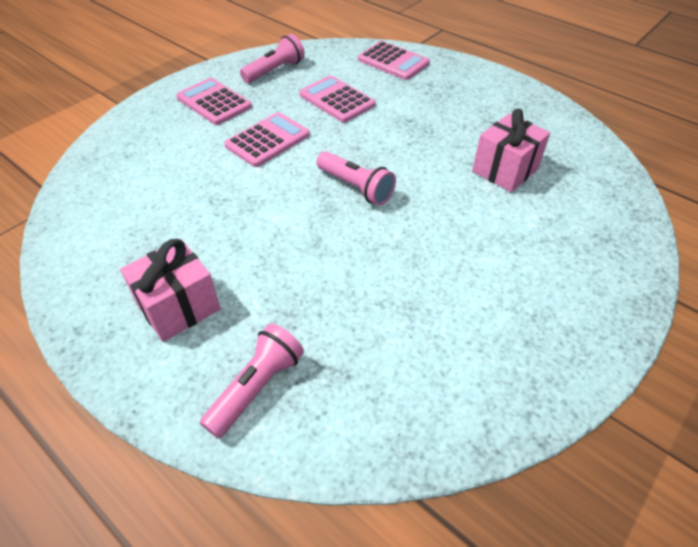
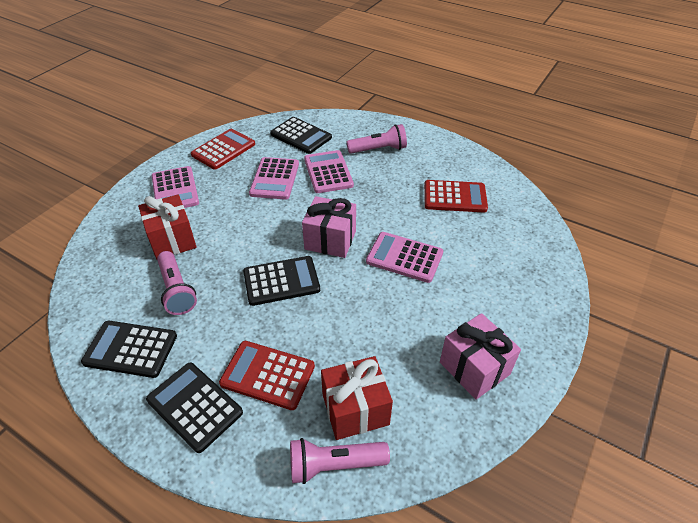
black calculator: none = 0 -> [81,321,177,378] [146,362,243,453] [243,256,320,306] [270,117,332,154] = 4
red calculator: none = 0 -> [191,129,255,170] [219,341,315,410] [424,180,488,213] = 3
red gift: none = 0 -> [138,194,197,259] [321,356,393,440] = 2

